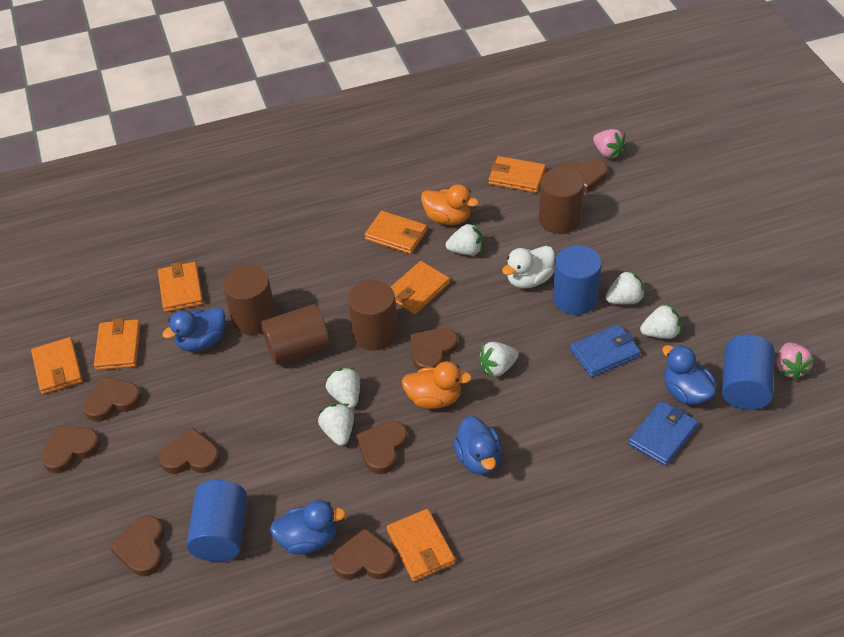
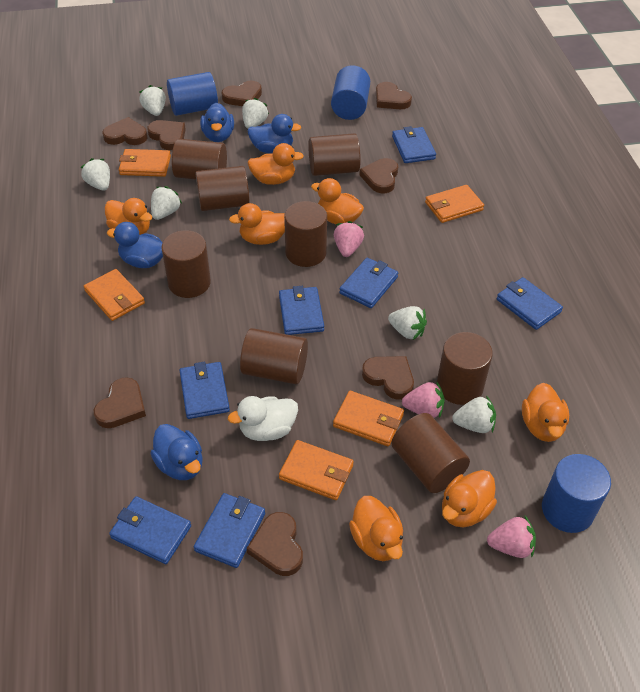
blue wallet: [570,324,641,377] [628,401,698,466] = 2 -> [109,496,191,564] [179,362,230,419] [194,493,265,568] [279,286,324,335] [339,258,398,308] [392,126,436,163] [497,277,563,330] = 7
brown cylinder: [223,265,276,335] [261,304,330,365] [348,280,398,351] [539,168,584,234] = 4 -> [161,230,211,298] [172,139,227,179] [195,166,250,211] [240,328,308,384] [284,201,327,267] [308,133,361,176] [391,413,470,493] [437,332,493,405] = 8
orange duck: [402,361,472,409] [421,184,479,225] = 2 -> [105,198,152,235] [229,203,285,245] [248,143,304,185] [311,178,364,224] [349,496,403,561] [442,470,497,527] [522,383,569,442] = 7
orange wallet: [31,337,83,394] [94,318,141,370] [158,262,203,312] [365,211,427,254] [387,509,456,582] [391,261,450,314] [489,156,546,193] = 7 -> [84,269,145,321] [119,149,171,177] [279,440,354,500] [333,391,404,446] [425,185,484,223] = 5
pink strawberry: [593,129,627,159] [777,342,814,381] = 2 -> [334,221,364,257] [402,382,445,418] [487,516,536,558] = 3

